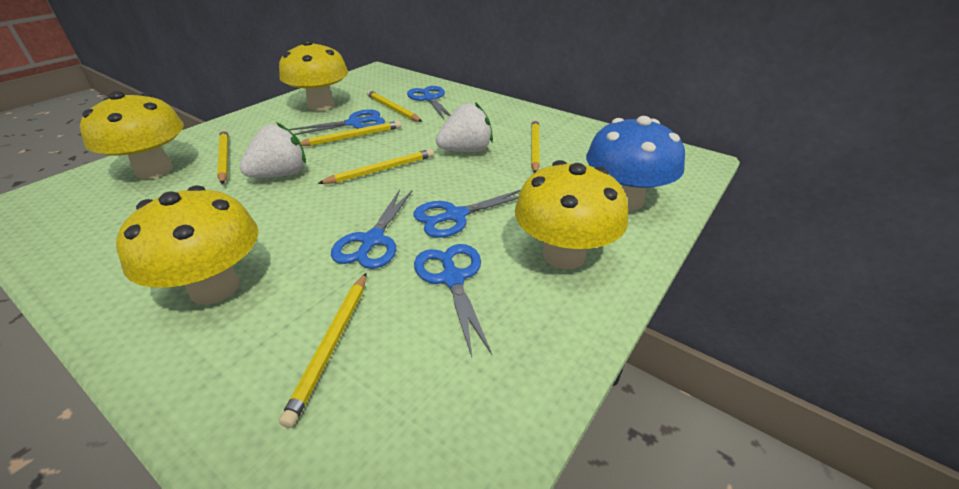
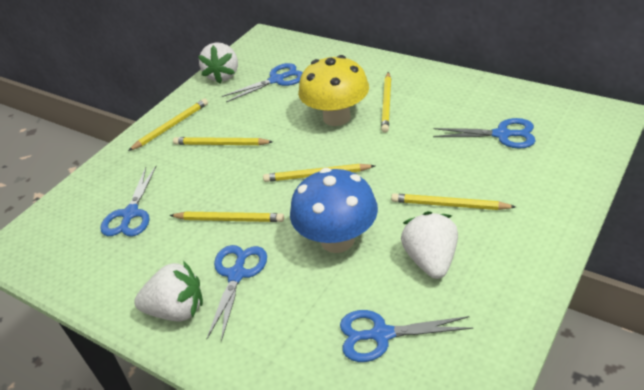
white strawberry: [239,122,306,178] [436,102,493,152] = 2 -> [134,262,203,321] [198,42,238,84] [401,211,458,279] = 3
yellow mushroom: [80,91,184,179] [116,185,259,305] [279,39,348,111] [515,160,629,269] = 4 -> [298,55,369,126] = 1

